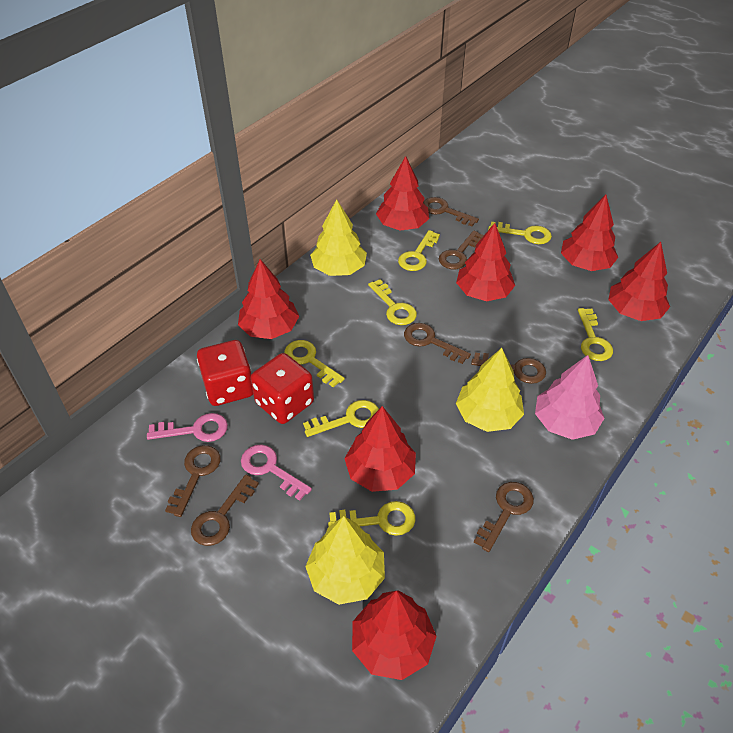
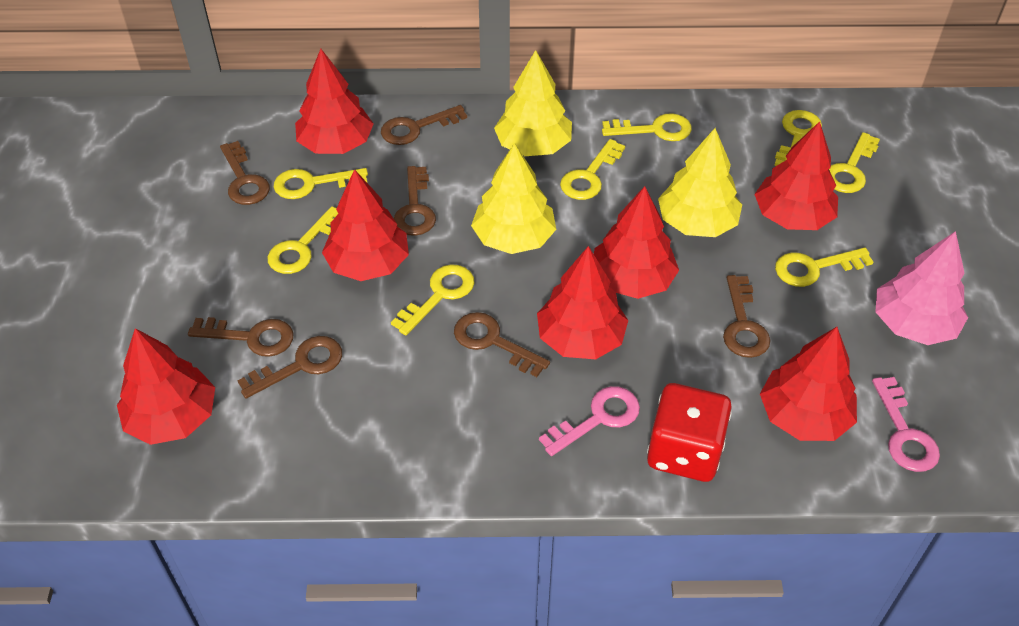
red dice: [197,340,253,406] [251,353,314,424] = 2 -> [647,383,732,482] = 1
yellow key: [284,340,345,387] [303,400,379,437] [328,501,415,536] [368,279,417,325] [398,230,440,271] [488,222,552,244] [578,308,613,361] = 7 -> [268,206,339,274] [274,168,368,199] [391,264,474,335] [560,139,625,200] [602,113,692,141] [774,110,822,166] [775,247,873,287] [829,132,880,193] = 8

